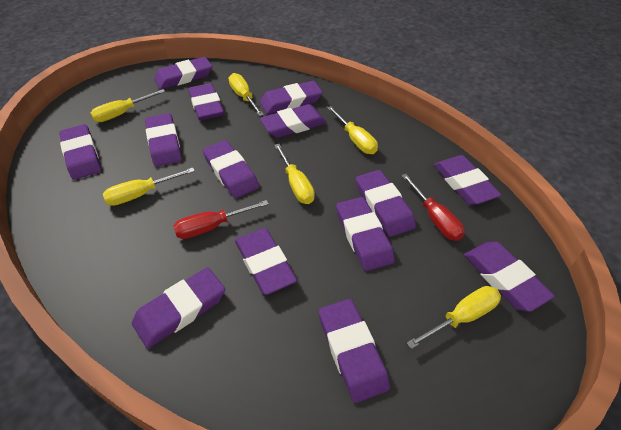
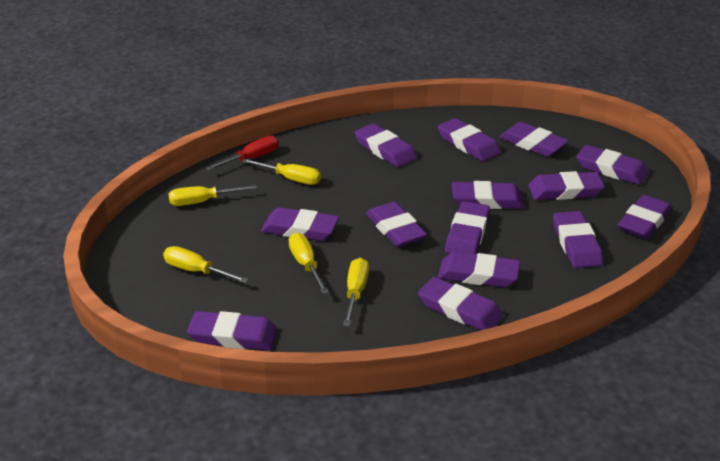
red screwdriver: [173,200,269,239] [401,174,465,241] = 2 -> [206,135,279,171] = 1
yellow screwdriver: [90,89,165,122] [103,168,195,206] [228,73,264,116] [274,144,315,204] [328,106,378,154] [407,286,501,349] = 6 -> [163,246,248,283] [168,185,257,206] [242,159,321,185] [289,233,329,294] [343,258,369,326] = 5

